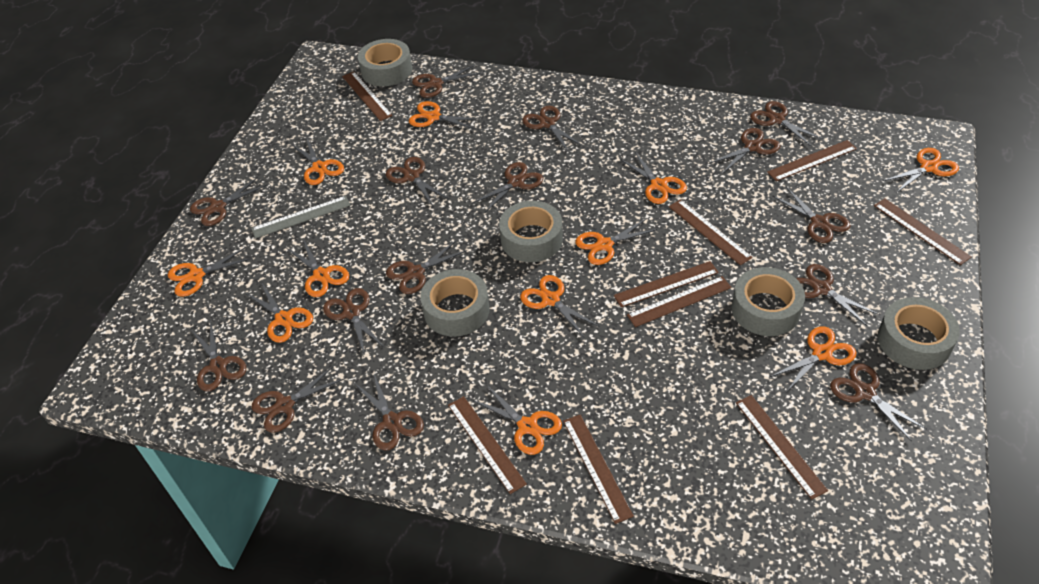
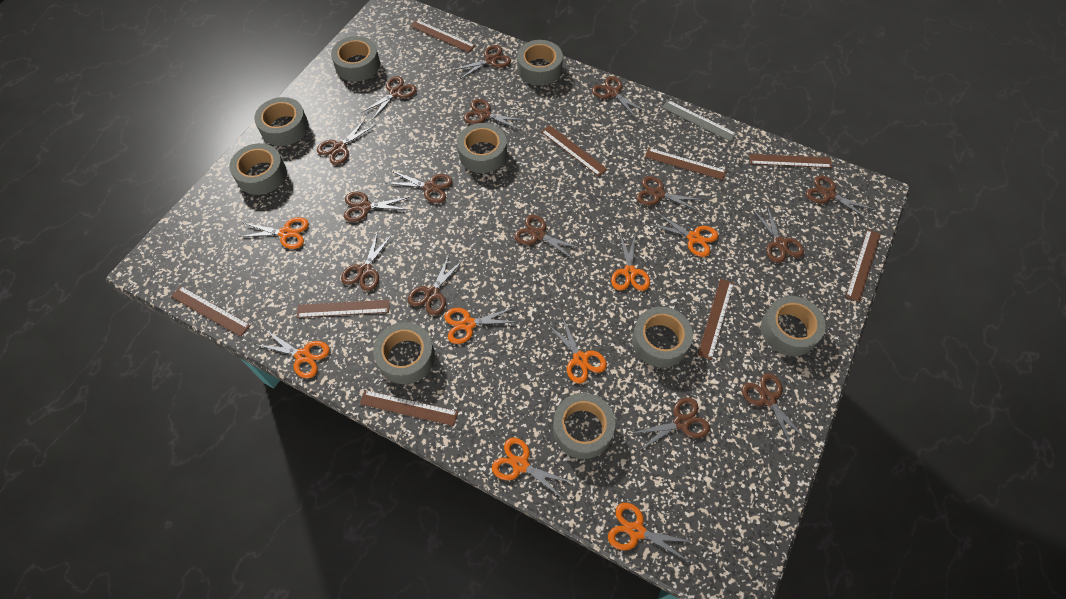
grey tape: [358,39,412,86] [420,269,490,337] [499,201,563,262] [732,267,805,336] [878,297,960,370] = 5 -> [229,143,287,195] [254,97,309,146] [331,36,380,82] [373,322,435,384] [457,123,507,173] [517,40,563,86] [553,393,615,459] [632,307,693,368] [761,296,826,356] = 9
orange scissors: [168,247,252,297] [244,281,313,343] [287,239,349,297] [291,136,344,185] [409,101,481,129] [472,385,562,455] [520,275,600,337] [575,218,658,265] [620,152,687,204] [770,326,856,391] [883,148,959,192] = 11 -> [239,217,309,249] [258,330,330,378] [444,307,516,344] [492,438,573,499] [547,316,607,384] [608,503,693,562] [611,232,650,291] [649,212,718,257] = 8

